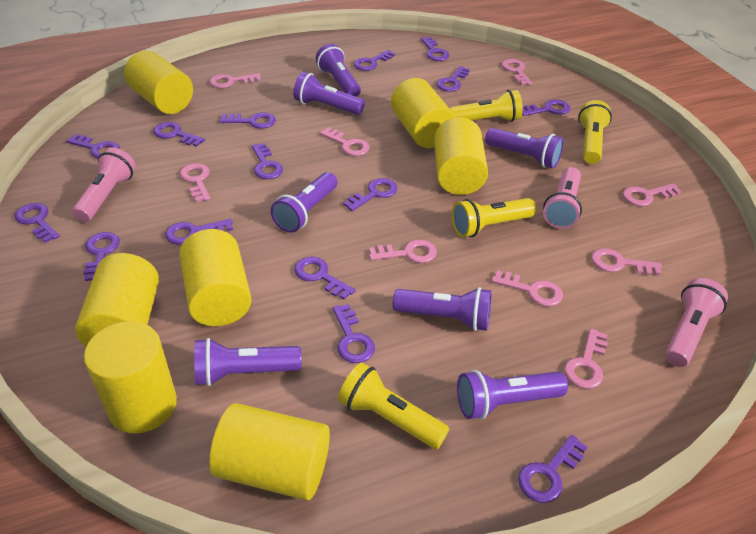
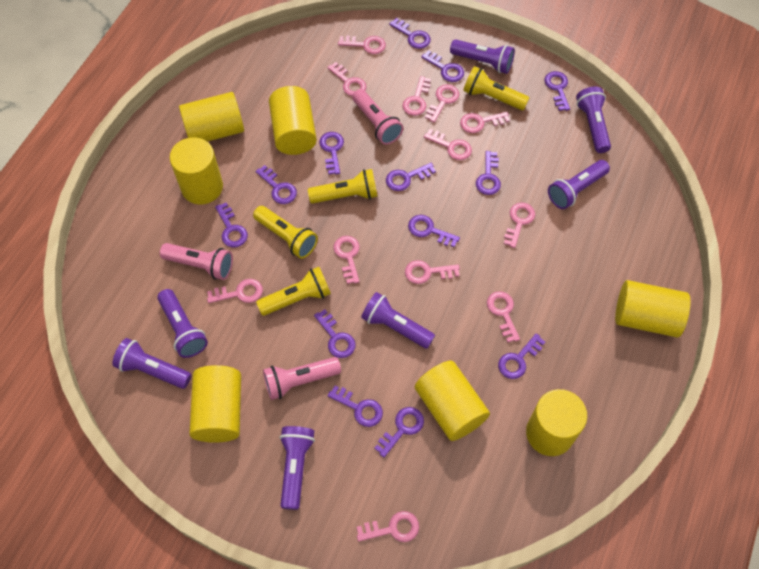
pink key: [180,163,210,202] [209,73,261,88] [320,127,370,156] [369,239,437,263] [492,270,563,306] [502,59,532,85] [564,329,608,389] [591,248,662,275] [623,183,681,206] = 9 -> [207,279,263,303] [327,62,367,96] [333,236,360,284] [338,36,386,54] [357,511,419,542] [402,76,431,116] [405,260,460,284] [424,129,472,160] [425,84,459,123] [460,112,510,133] [487,291,520,343] [504,202,535,248] = 12
purple key: [14,203,60,243] [66,134,120,158] [84,232,120,281] [153,122,205,147] [165,219,233,245] [219,113,276,129] [252,143,283,179] [294,257,355,300] [332,304,375,363] [343,178,397,211] [354,50,395,71] [421,37,450,61] [437,66,470,92] [518,435,587,503] [522,100,570,116] = 15 -> [215,203,248,247] [255,165,297,204] [314,309,356,358] [319,132,344,175] [328,385,383,427] [374,407,424,458] [386,163,436,191] [389,18,431,49] [408,215,460,247] [421,50,464,82] [476,151,501,195] [498,333,545,379] [544,71,570,111] = 13

